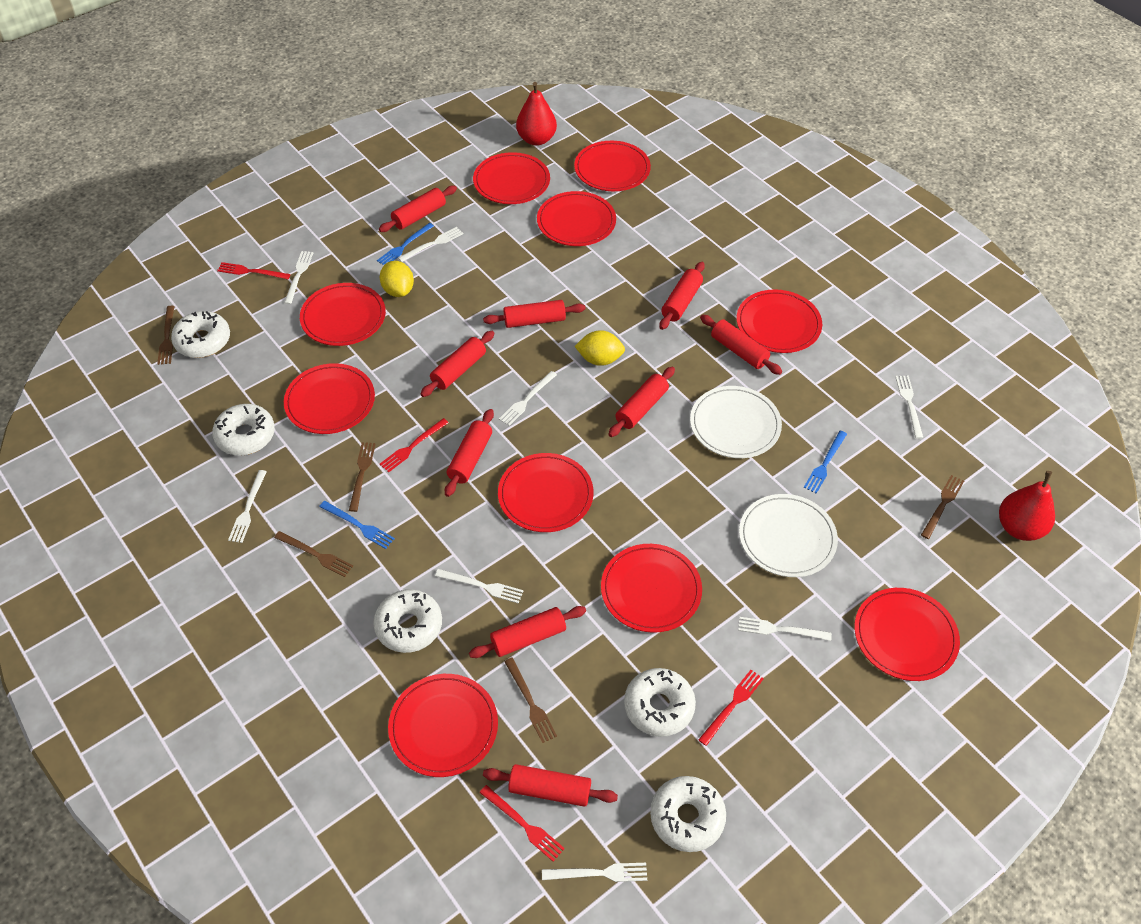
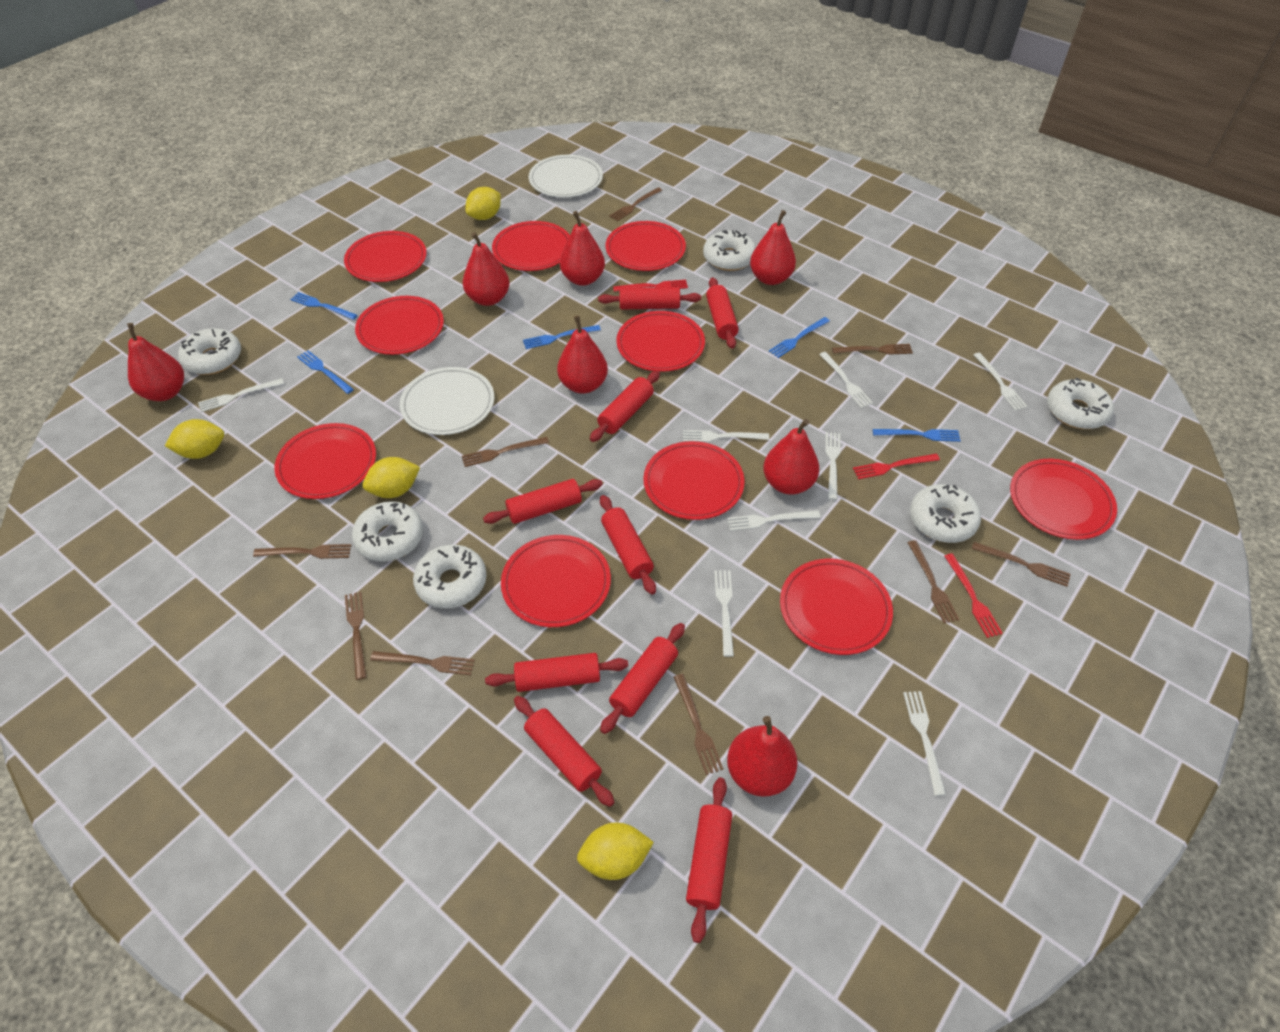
blue fork: [319,501,395,549] [377,223,434,265] [804,430,847,494] = 3 -> [290,292,357,320] [297,350,354,394] [523,325,601,349] [769,317,830,358] [873,429,961,442] = 5
brown fork: [157,306,175,365] [274,531,353,577] [349,442,376,512] [504,658,557,743] [921,475,964,539] = 5 -> [253,544,351,559] [345,592,366,680] [370,651,475,675] [462,437,549,467] [609,187,662,221] [674,674,723,775] [832,344,913,355] [907,540,959,623] [972,542,1071,587] = 9
red fork: [217,262,290,279] [380,418,449,472] [479,785,565,862] [698,670,764,746] = 4 -> [613,280,688,292] [853,454,940,479] [945,553,1003,638] = 3
red pear: [516,82,557,146] [999,471,1055,541] = 2 -> [127,323,184,401] [463,232,510,306] [557,315,608,394] [560,211,605,286] [727,716,797,797] [750,210,796,285] [763,419,819,494] = 7
white donut: [171,311,230,358] [212,404,275,456] [373,589,442,653] [624,668,696,737] [650,776,726,852] = 5 -> [178,328,241,375] [352,501,423,562] [413,545,487,609] [703,230,756,271] [910,484,981,543] [1047,377,1114,429] = 6
yellow lemon: [380,261,414,297] [575,330,625,366] = 2 -> [165,419,224,459] [363,457,420,498] [465,187,501,220] [577,823,654,880] = 4

